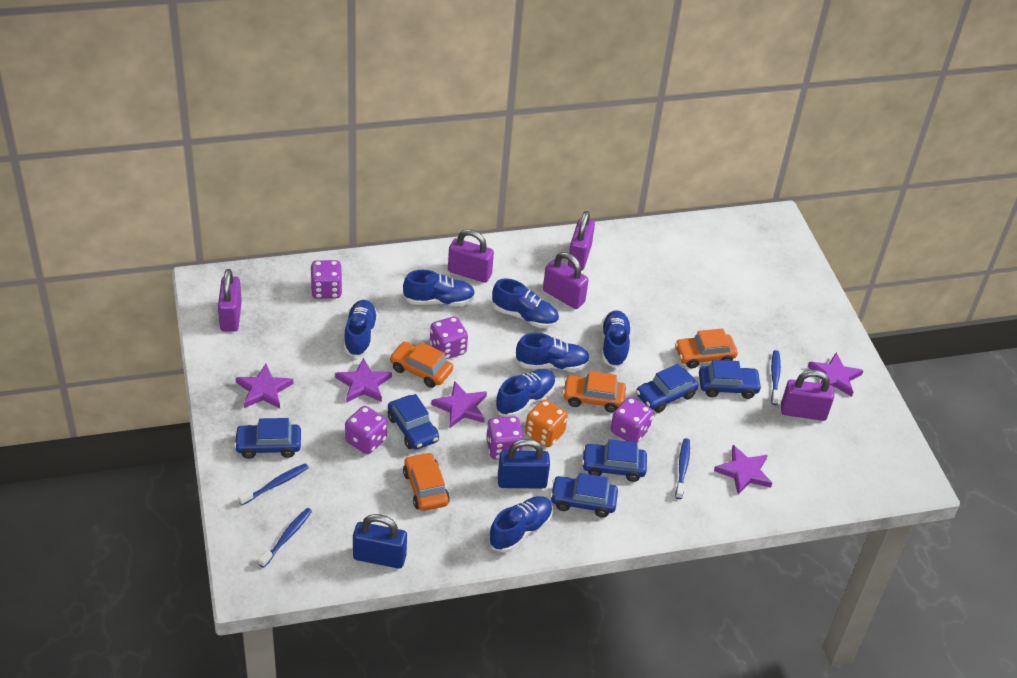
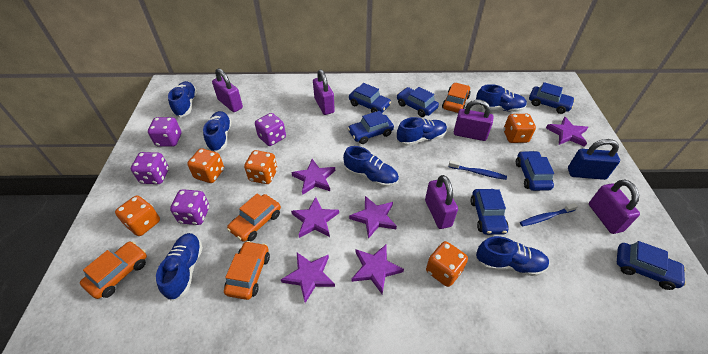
blue car: [234,418,301,459] [388,394,439,450] [550,473,618,518] [582,439,647,482] [636,364,698,413] [699,360,762,399] = 6 -> [348,111,394,144] [349,83,391,113] [397,87,439,117] [470,189,508,235] [516,151,554,191] [529,82,575,114] [617,241,686,290] = 7
blue padlock: [353,514,407,569] [498,439,550,489] = 2 -> [568,139,620,180] = 1
blue toothbrush: [238,463,309,505] [259,508,312,568] [676,438,690,499] [771,350,781,405] = 4 -> [449,160,507,180] [520,203,578,226] = 2
orange dice: [525,399,568,447] = 1 -> [115,196,160,236] [187,148,224,183] [244,150,277,184] [426,241,468,287] [504,114,536,143] = 5
purple dice: [310,260,343,299] [345,406,387,454] [430,317,468,359] [486,416,524,459] [611,397,653,443] = 5 -> [131,152,169,184] [148,117,181,147] [170,189,209,225] [255,113,286,146] = 4
purple star: [236,364,293,409] [335,358,392,403] [431,381,487,428] [714,445,772,495] [808,353,864,397] = 5 -> [281,253,335,303] [291,197,339,238] [292,159,335,195] [349,196,397,239] [352,245,404,294] [546,117,588,147] = 6

